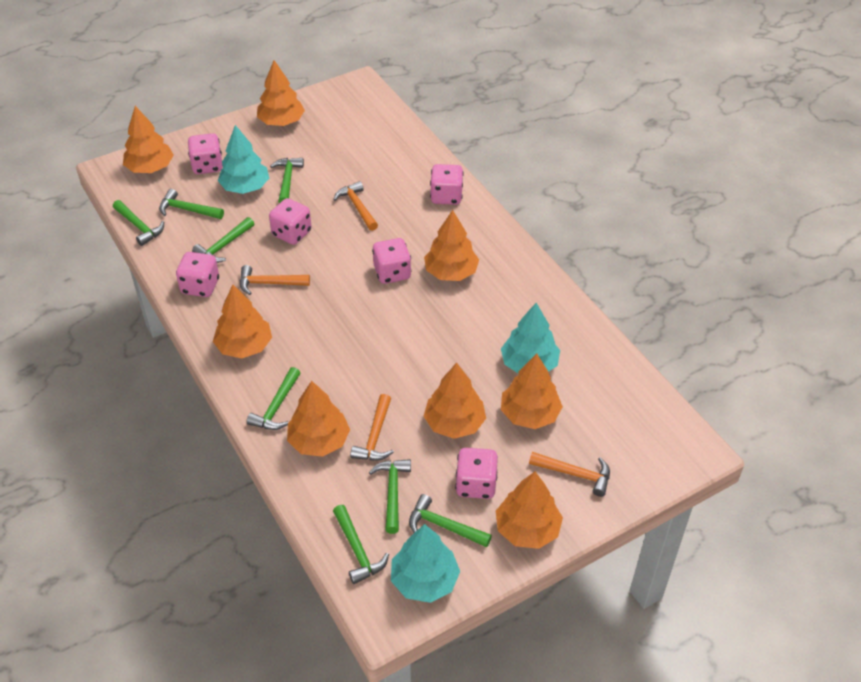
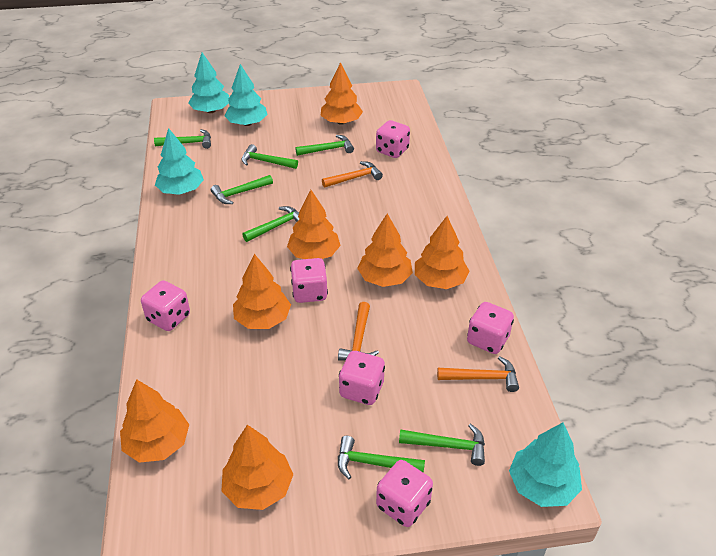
green hammer: [113,200,164,246] [159,189,224,219] [192,217,254,263] [247,367,300,430] [270,158,304,203] [333,505,389,584] [369,459,411,534] [409,494,492,547] = 8 -> [154,129,211,149] [211,175,273,204] [241,144,298,169] [242,206,299,242] [295,135,354,156] [338,436,425,479] [399,423,485,466] = 7
orange hammer: [240,265,310,295] [333,181,378,231] [350,394,394,460] [529,452,610,497] = 4 -> [322,161,383,188] [338,302,379,361] [437,356,519,392] = 3
orange tree: [123,106,174,173] [213,285,272,358] [257,60,305,126] [287,381,350,457] [424,210,479,281] [424,363,486,439] [496,472,563,549] [501,354,563,429] = 8 -> [120,379,189,463] [222,425,294,510] [233,254,291,329] [287,190,341,259] [321,62,363,125] [357,214,413,287] [415,216,469,289] = 7
turquoise tree: [218,125,269,194] [391,524,460,603] [501,303,560,373] = 3 -> [155,128,204,195] [188,52,229,113] [224,64,268,126] [509,422,582,507] = 4

